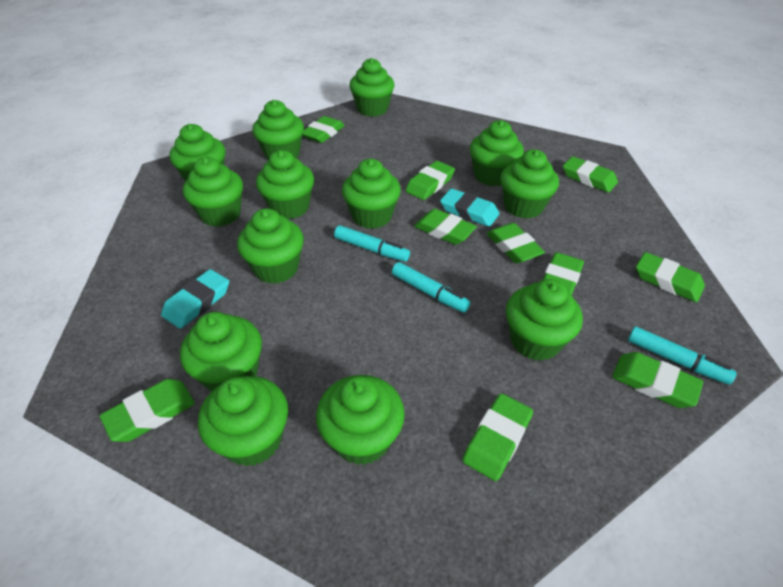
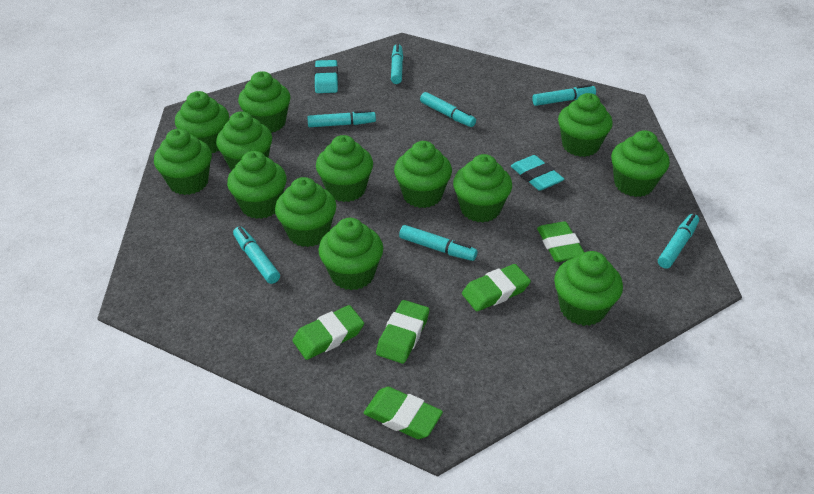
green eraser: [100,379,195,442] [302,116,345,143] [405,161,455,200] [414,209,477,245] [462,393,533,481] [487,223,545,264] [543,252,584,295] [563,156,618,193] [612,352,703,408] [636,252,705,302] = 10 -> [292,305,364,360] [364,387,443,439] [376,300,429,364] [462,264,531,311] [537,222,585,262] = 5
turquoise marker: [334,225,410,262] [392,262,470,313] [628,326,737,385] = 3 -> [233,226,280,284] [307,110,376,127] [391,43,403,84] [399,225,477,261] [420,92,476,127] [532,84,596,106] [658,214,699,269] = 7

